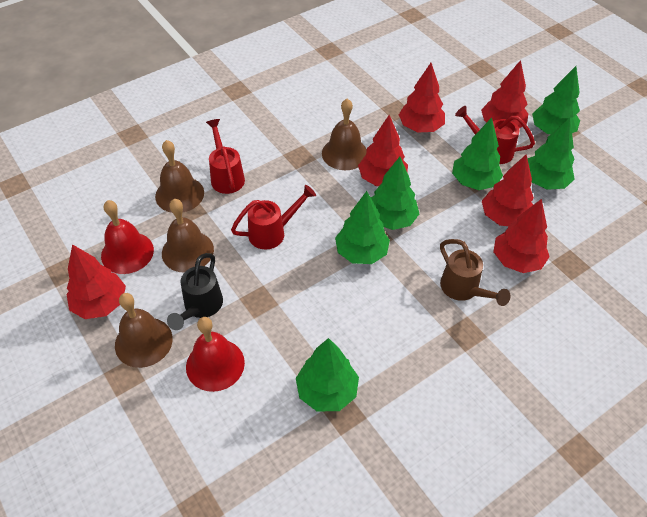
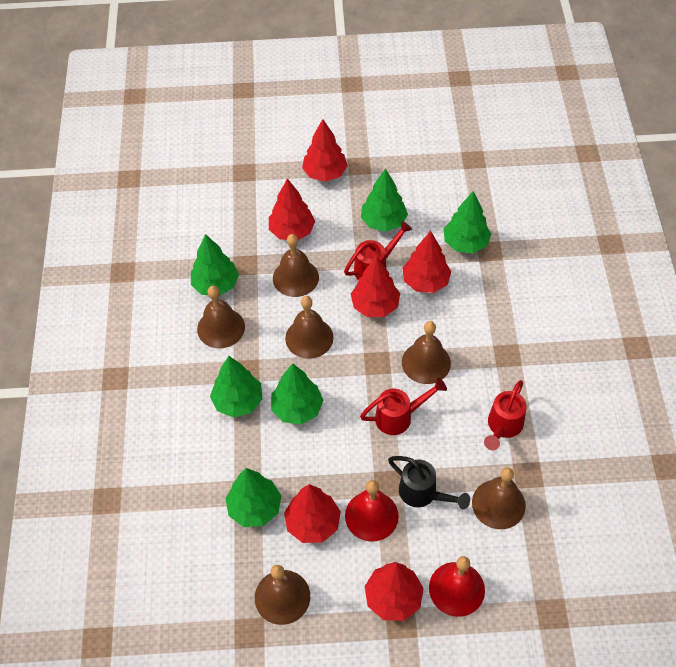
brown bell: [115,293,173,368] [155,140,204,213] [162,199,214,272] [322,99,367,170] = 4 -> [197,286,245,348] [255,565,310,625] [273,234,319,297] [285,296,334,359] [402,321,451,384] [472,468,526,529] = 6
brown watering can: [440,239,511,306] = 1 -> none = 0

